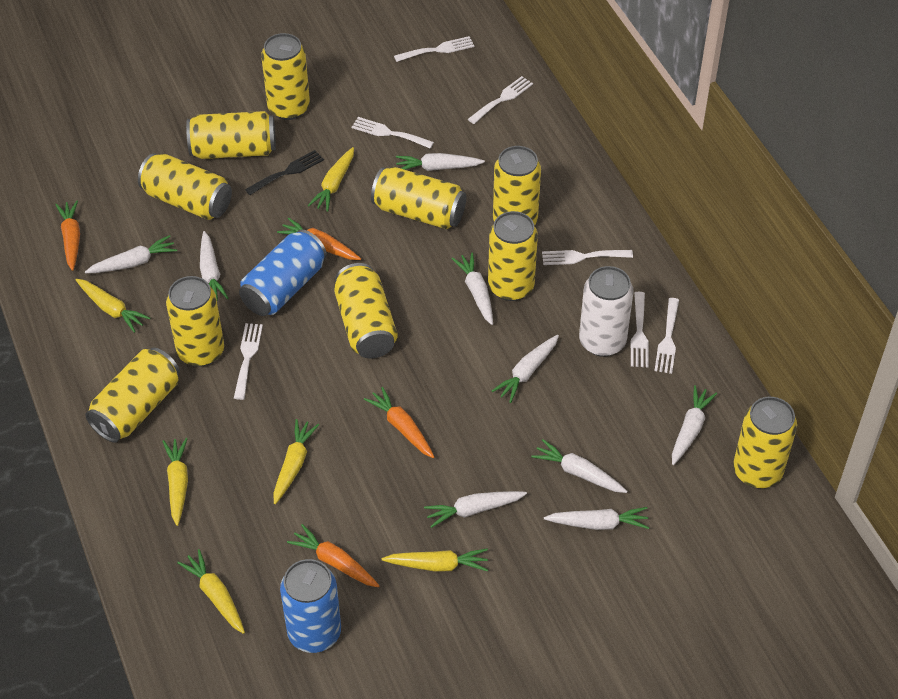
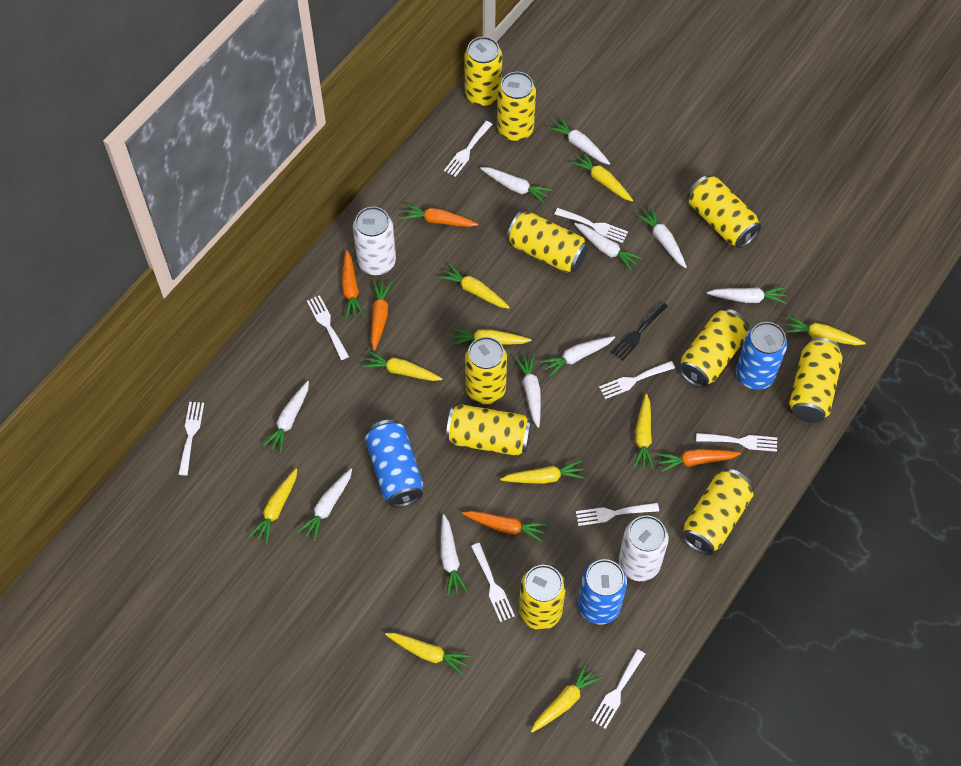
blue can: [239,229,327,316] [280,559,341,653] = 2 -> [365,419,423,507] [578,559,627,625] [736,322,787,390] = 3
orange carrot: [55,200,80,271] [277,218,361,260] [287,524,380,587] [364,387,434,458] = 4 -> [342,250,365,319] [371,280,392,351] [401,203,478,227] [462,511,547,542] [657,449,741,472] = 5
white can: [579,266,634,357] = 1 -> [353,207,396,275] [619,516,669,581] = 2
white carrot: [85,235,177,273] [200,231,228,301] [396,153,485,171] [424,491,527,528] [451,252,493,325] [492,335,559,403] [531,439,628,493] [544,507,649,530] [672,385,717,465] = 9 -> [263,381,309,453] [297,469,352,541] [441,514,468,596] [480,167,552,204] [514,354,541,428] [540,336,615,377] [548,117,610,165] [574,223,642,271] [636,207,687,268] [707,287,787,304] = 10
white fork: [234,323,263,400] [352,117,434,149] [394,36,475,62] [468,76,533,124] [542,250,633,265] [631,292,649,367] [654,298,679,374] = 7 -> [178,402,204,476] [307,295,349,360] [444,121,493,177] [471,543,515,622] [555,208,628,243] [576,503,659,526] [591,649,645,729] [599,361,675,399] [696,433,777,452] = 9
yellow carrot: [75,279,150,333] [162,438,188,526] [177,549,245,634] [273,419,319,504] [308,147,354,212] [382,548,488,572] = 6 -> [249,468,297,544] [362,350,442,381] [385,633,471,675] [439,264,510,309] [451,329,532,346] [500,460,585,484] [531,663,602,733] [571,151,633,202] [633,394,654,470] [785,316,866,345] = 10

